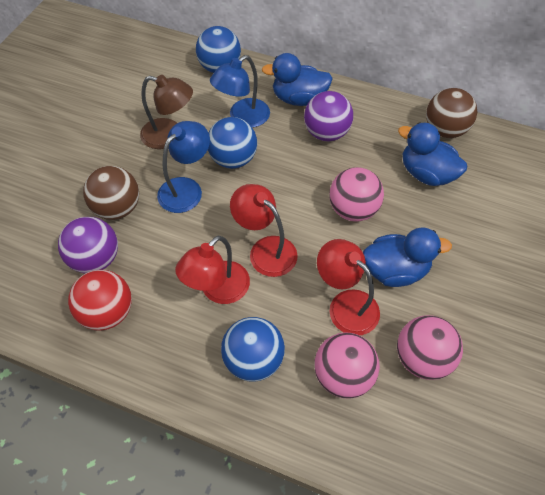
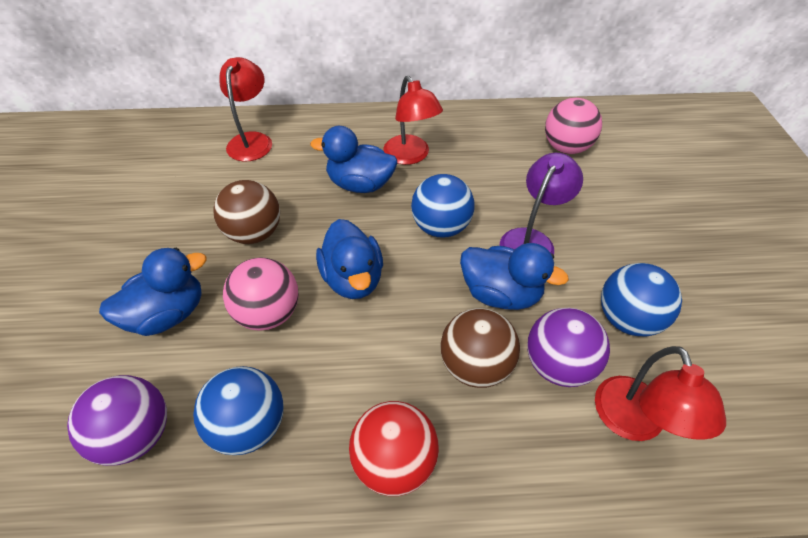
blue duck: [262,53,333,106] [363,227,452,287] [398,122,467,186] = 3 -> [99,248,206,336] [310,126,397,193] [316,219,383,299] [460,243,569,310] = 4
blue lamp: [157,121,210,213] [210,55,270,128] = 2 -> none = 0
brown lamp: [140,75,193,149] = 1 -> none = 0
pink ball: [315,332,380,399] [329,167,384,222] [397,315,463,380] = 3 -> [223,257,298,331] [545,98,602,154] = 2
purple lamp: none = 0 -> [500,153,583,254] = 1

